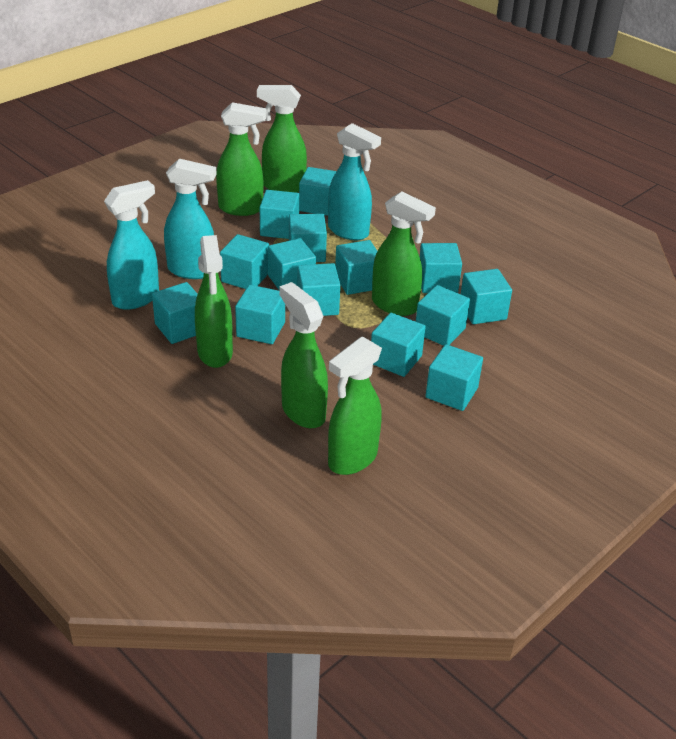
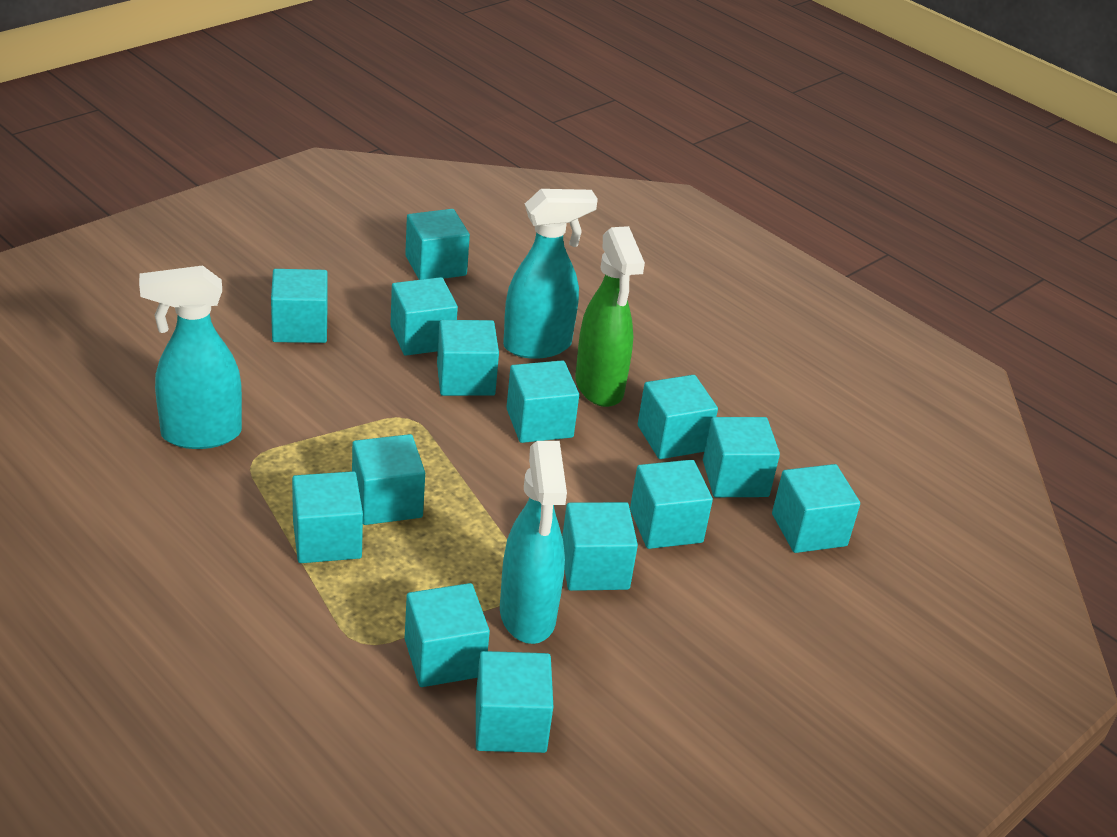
green spray bottle: [195,235,233,368] [216,102,267,216] [257,85,307,193] [279,282,328,428] [328,336,382,475] [372,192,436,316] = 6 -> [575,226,645,407] = 1

